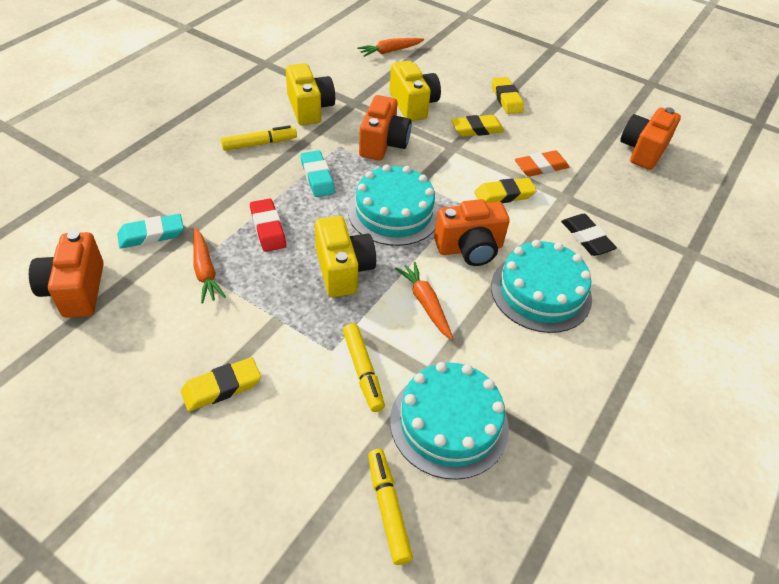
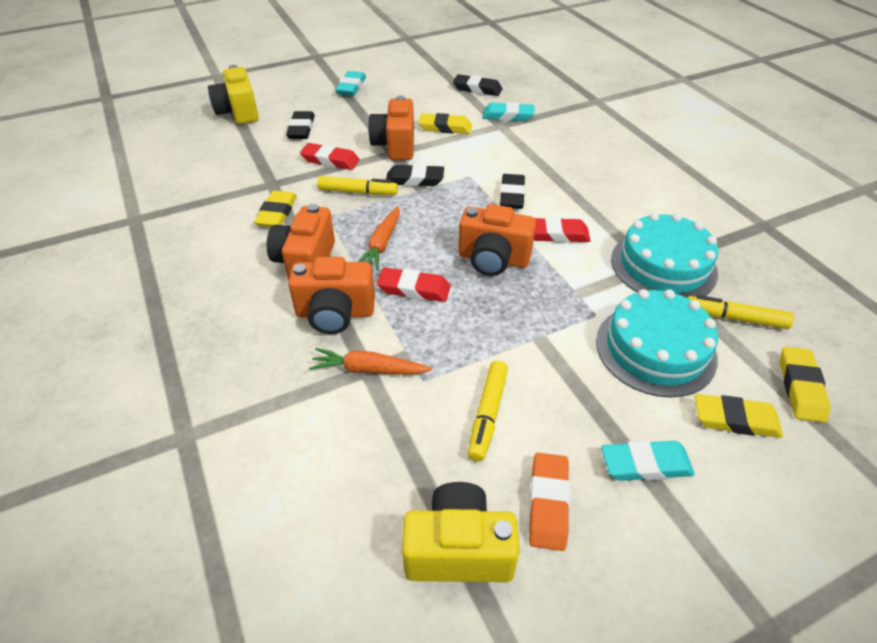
black eraser: [561,214,617,256] = 1 -> [286,111,315,139] [386,164,444,186] [453,74,502,96] [500,174,525,209] = 4
orange carrot: [193,228,226,303] [357,38,424,57] [395,262,453,340] = 3 -> [309,348,432,375] [358,206,400,270] = 2
red eraser: [250,198,286,252] = 1 -> [300,143,359,170] [377,267,450,302] [534,217,591,243] = 3
turquoise cake: [348,164,439,246] [390,362,509,480] [491,240,592,333] = 3 -> [596,289,718,397] [611,213,718,298] = 2
turquoise eraser: [117,214,184,249] [300,150,335,197] = 2 -> [335,71,366,96] [482,102,535,121] [601,440,695,481] = 3
yellow camera: [286,63,335,125] [315,216,376,297] [390,61,441,121] = 3 -> [208,65,259,124] [402,482,520,582] = 2

